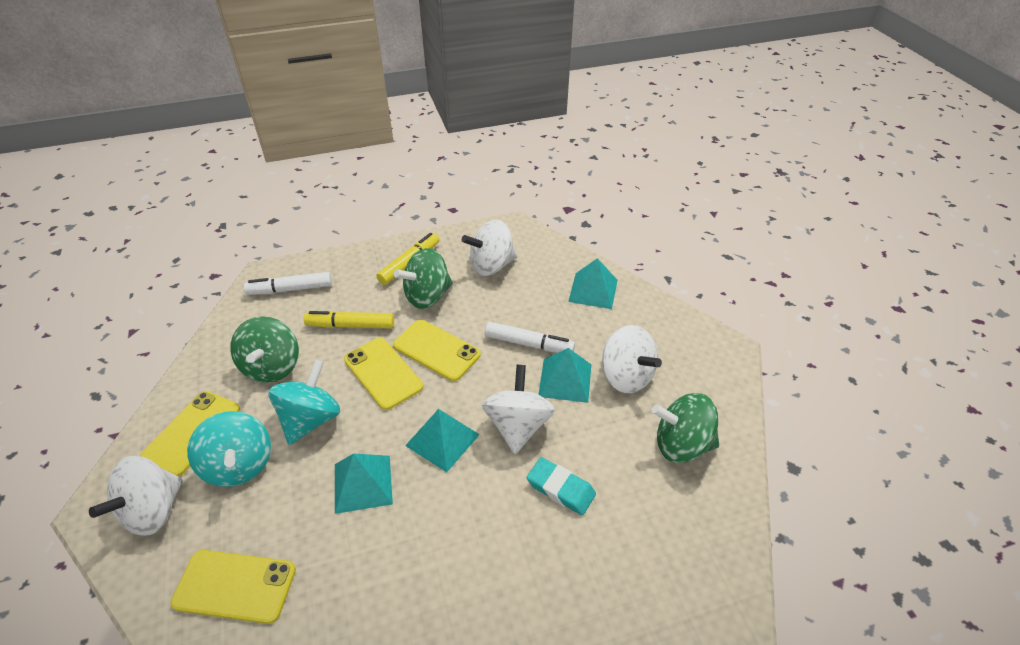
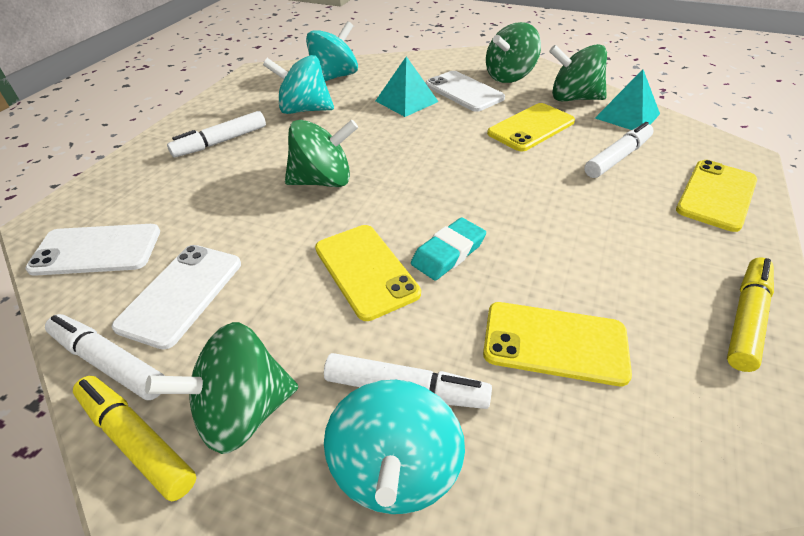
green spinning top: [230,316,299,383] [394,248,453,309] [652,393,719,463] = 3 -> [145,322,298,454] [285,119,358,187] [486,22,541,83] [549,44,607,101] = 4
turquoise pyramid: [335,453,393,514] [405,409,480,472] [538,348,591,403] [568,258,618,309] = 4 -> [376,56,439,117] [595,69,660,130] = 2
turquoise spinning top: [187,411,271,487] [268,360,340,445] = 2 -> [263,55,334,114] [306,21,358,81] [324,380,465,514] = 3
white marker: [244,272,332,295] [485,322,575,353] = 2 -> [45,314,165,400] [167,111,266,157] [324,353,492,409] [584,122,654,178] = 4
white phone: none = 0 -> [25,224,160,276] [112,245,241,349] [426,71,505,112] = 3
white spinning top: [89,456,183,536] [462,220,517,276] [482,365,555,454] [602,325,662,393] = 4 -> none = 0

